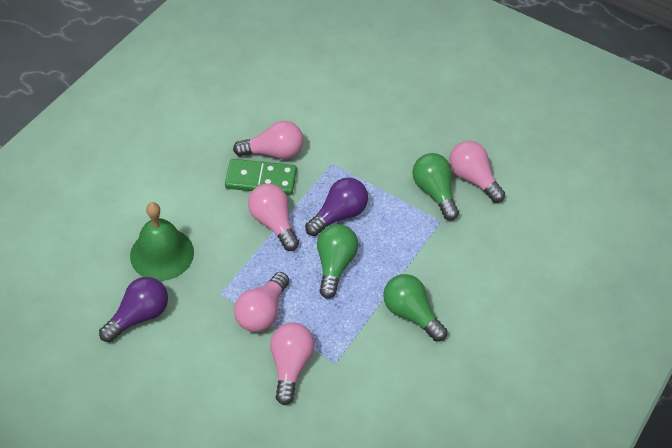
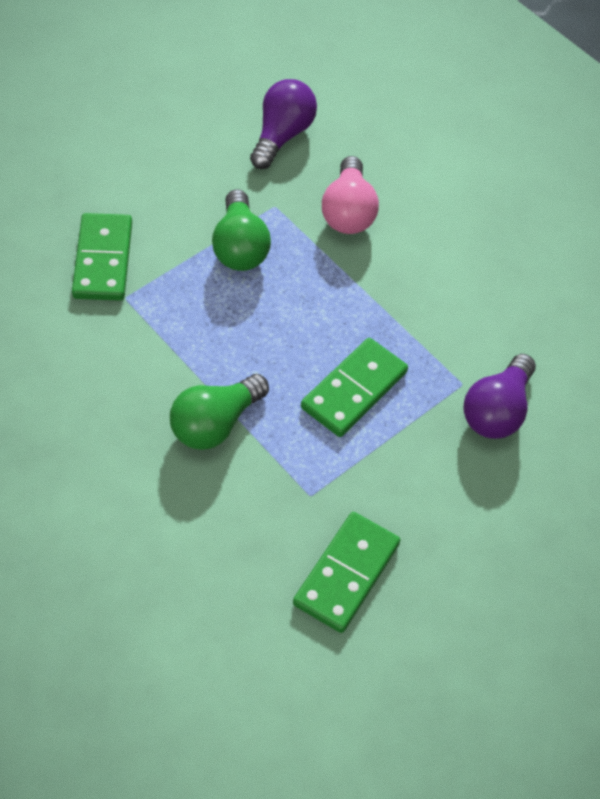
green bell: [130,202,194,281] = 1 -> none = 0
green domino: [225,159,297,195] = 1 -> [72,213,132,301] [293,512,400,633] [301,338,408,437] = 3
green light bulb: [317,224,358,299] [383,274,447,342] [412,153,459,221] = 3 -> [170,374,269,450] [212,189,271,271] = 2
pink light bulb: [233,121,304,159] [234,272,289,332] [248,183,299,251] [270,322,315,405] [449,141,505,203] = 5 -> [322,156,379,234] = 1

